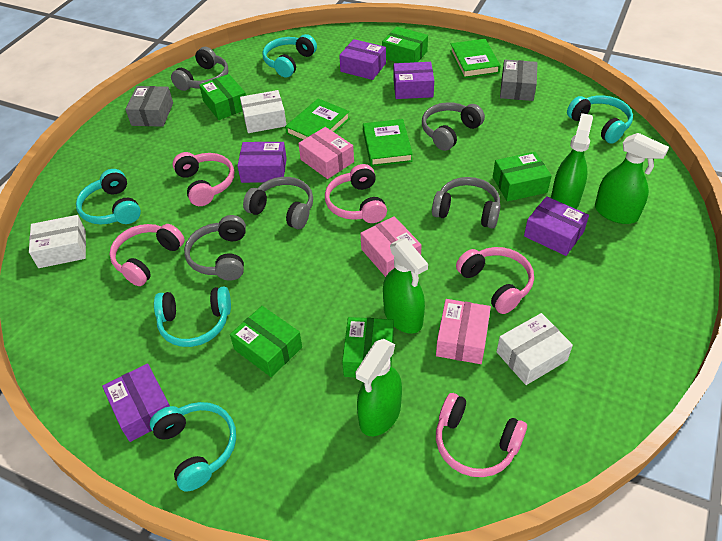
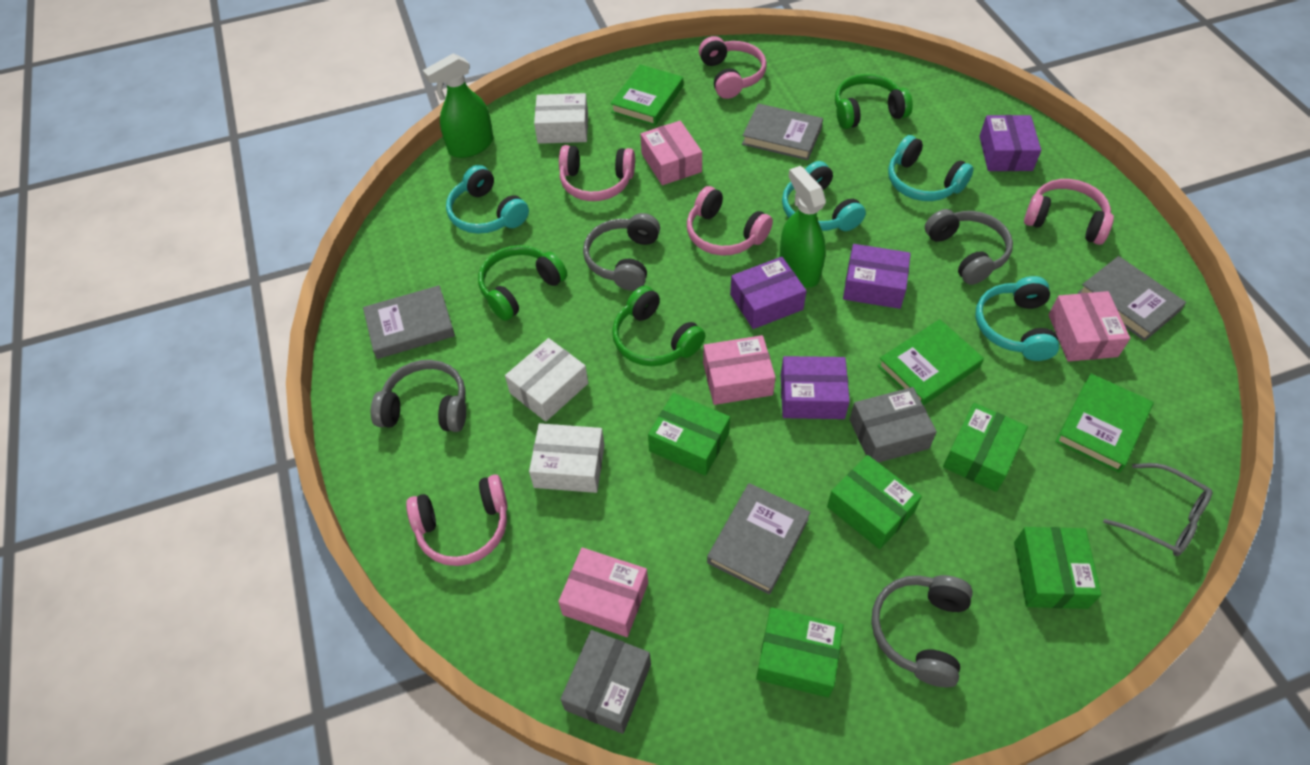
green headphones: none = 0 -> [478,245,567,321] [612,286,705,366] [835,74,913,129] = 3
green spray bottle: [355,339,402,436] [383,238,428,334] [551,113,593,209] [595,133,669,224] = 4 -> [423,53,493,158] [779,166,826,288] = 2
grey book: none = 0 -> [363,285,455,359] [707,483,810,595] [742,103,823,160] [1078,256,1186,341] = 4
grey glasses: none = 0 -> [1103,463,1213,556] = 1
grey headphones: [171,47,228,91] [184,215,246,281] [243,177,313,229] [422,102,485,151] [432,177,501,229] = 5 -> [371,360,466,432] [583,213,660,291] [871,575,973,687] [925,209,1013,285] = 4
pink box: [298,127,354,179] [360,216,422,277] [436,299,491,364] = 3 -> [558,548,648,637] [640,121,702,185] [703,335,776,405] [1049,291,1130,362] = 4
purple box: [102,363,170,442] [237,142,287,183] [339,39,386,80] [394,62,434,99] [524,196,589,256] = 5 -> [730,257,806,329] [781,356,850,419] [843,244,911,309] [979,115,1041,171] = 4
turquoise headphones: [76,169,141,224] [150,402,236,491] [154,287,231,347] [262,34,317,78] [567,95,633,144] = 5 -> [446,165,529,234] [782,161,866,231] [888,135,974,201] [975,276,1059,361] = 4

